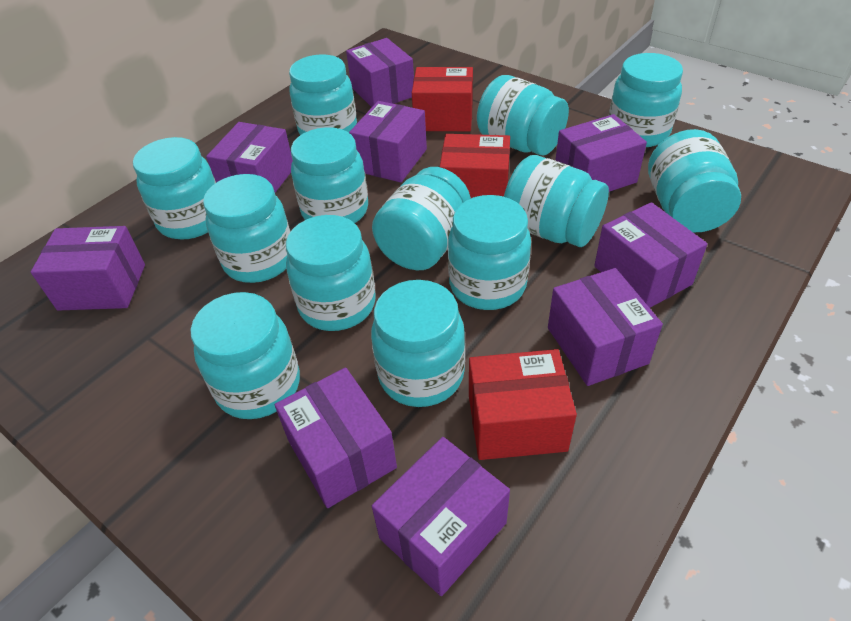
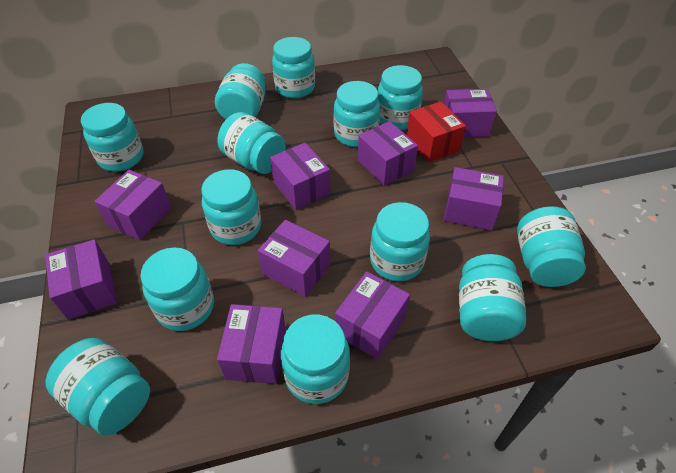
red box: [412,67,473,131] [440,134,510,198] [469,349,577,460] = 3 -> [407,102,466,162] = 1

